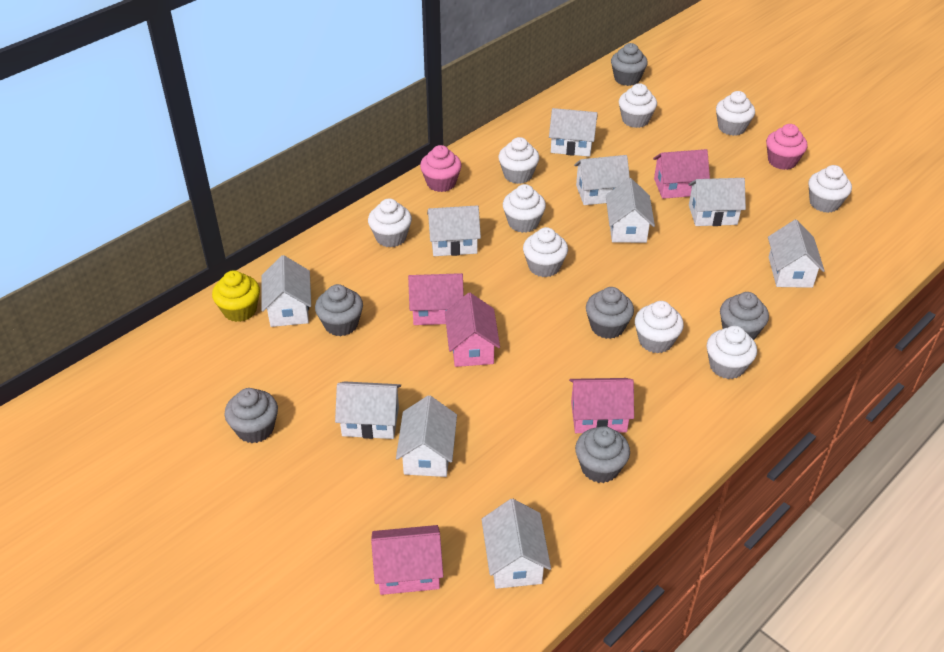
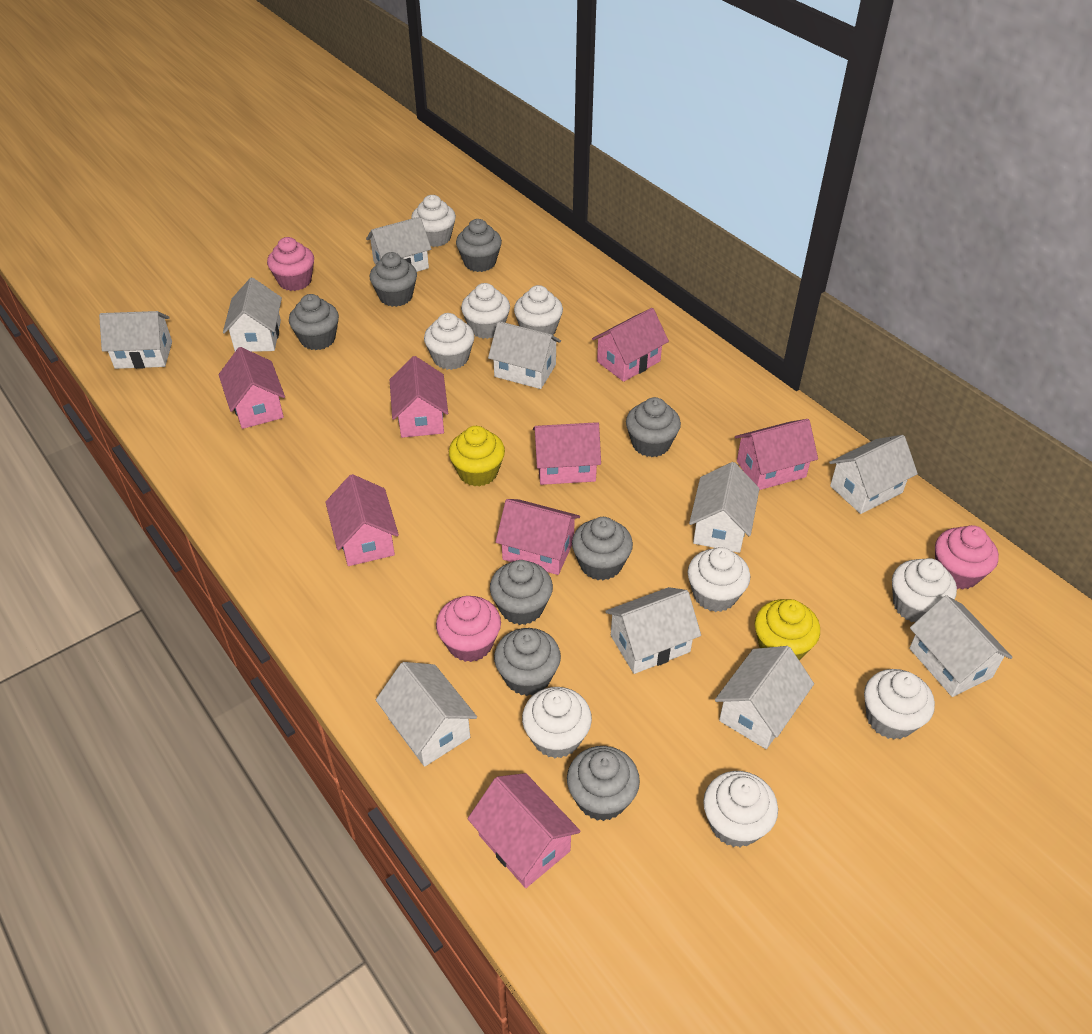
grey cupcake: [225,388,278,443] [315,284,363,336] [575,426,630,483] [586,287,634,339] [611,43,648,86] [720,292,769,340] = 6 -> [289,294,339,350] [370,252,417,307] [456,219,502,272] [490,560,553,625] [494,628,561,696] [567,746,640,821] [572,517,633,581] [626,397,681,457] = 8
pink cupcake: [420,145,462,192] [766,124,808,170] = 2 -> [267,237,314,291] [436,596,501,662] [935,525,999,589] = 3
pink house: [371,525,443,595] [408,273,464,325] [445,293,500,367] [569,378,634,433] [653,149,710,199] = 5 -> [218,347,285,429] [325,474,399,566] [390,356,448,438] [468,773,581,888] [496,499,580,575] [533,422,601,485] [592,308,669,382] [735,419,818,490] = 8
yellow cupcake: [212,270,260,322] = 1 -> [449,426,505,487] [755,599,820,661] = 2

